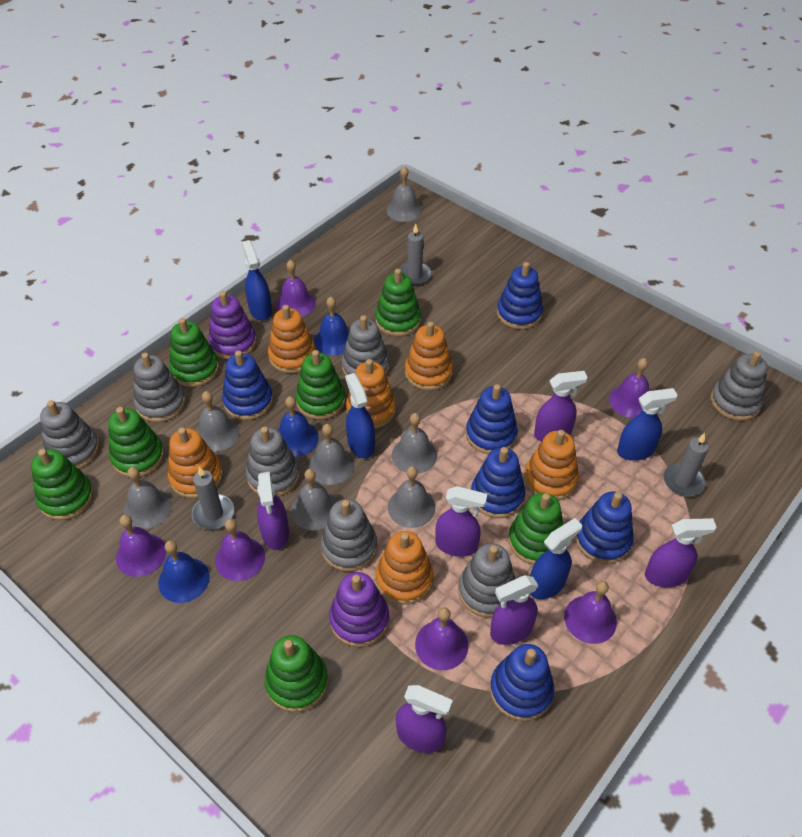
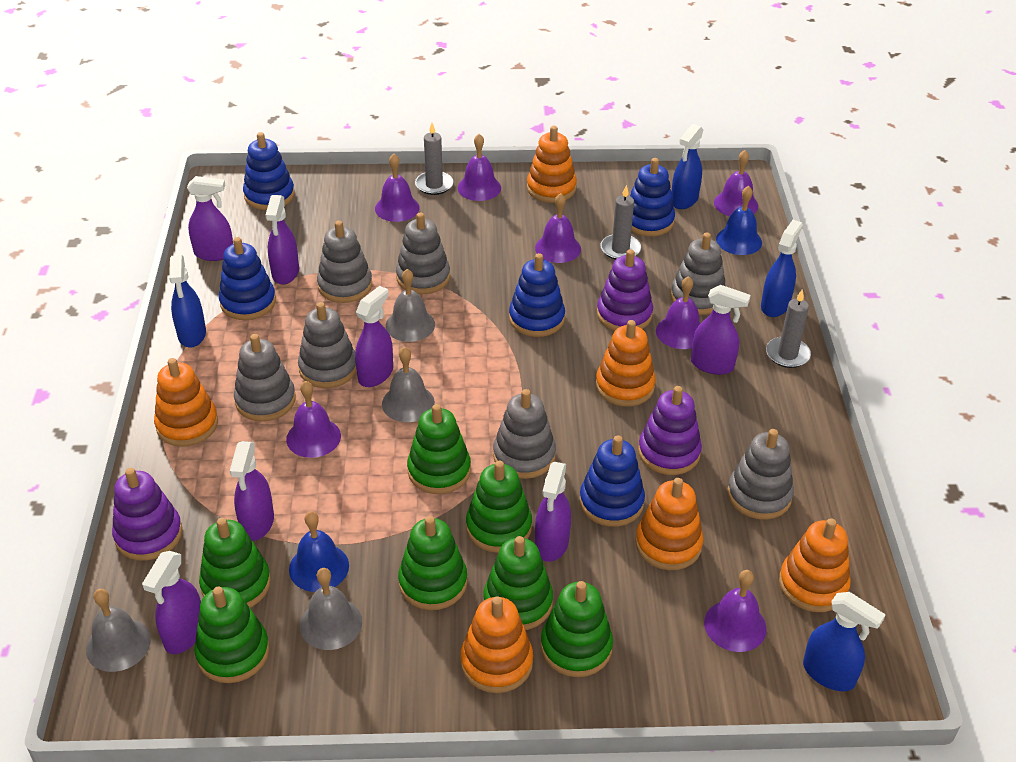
blue bell: [158,540,210,603] [278,396,319,457] [314,297,350,355] = 3 -> [289,511,349,592] [716,186,762,255] = 2
blue stacking toy: [222,350,273,420] [466,384,518,454] [471,447,526,518] [490,644,554,721] [497,262,543,329] [575,492,634,564] = 6 -> [219,237,276,320] [243,132,295,210] [509,253,565,337] [580,435,645,527] [630,158,675,237] = 5
grey bell: [124,467,172,529] [196,391,239,452] [291,469,337,531] [308,424,354,485] [387,166,422,222] [388,466,435,528] [392,413,437,474] = 7 -> [86,589,151,672] [300,568,362,650] [382,347,435,422] [386,269,435,342] = 4
purple bell: [116,515,166,577] [215,519,265,581] [276,260,316,317] [415,607,468,670] [564,581,617,644] [609,358,649,418] = 6 -> [286,381,341,458] [375,154,420,222] [458,134,501,201] [535,193,581,263] [656,276,700,349] [704,570,767,652] [714,150,758,216] = 7
purple spray bottle: [257,472,289,550] [396,685,453,753] [435,486,487,557] [490,575,538,645] [534,371,587,441] [645,518,716,587] = 6 -> [142,551,201,654] [187,176,233,261] [230,441,274,541] [265,195,299,285] [355,286,393,387] [535,462,571,562] [691,285,751,375] = 7
purple stacking toy: [208,291,257,359] [329,572,389,647] = 2 -> [112,468,182,561] [597,249,653,331] [638,386,702,475] = 3

